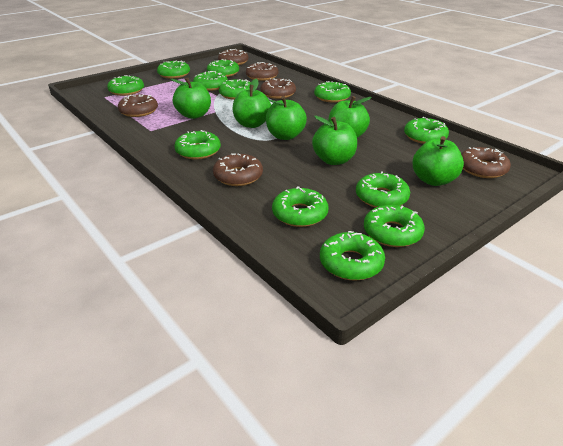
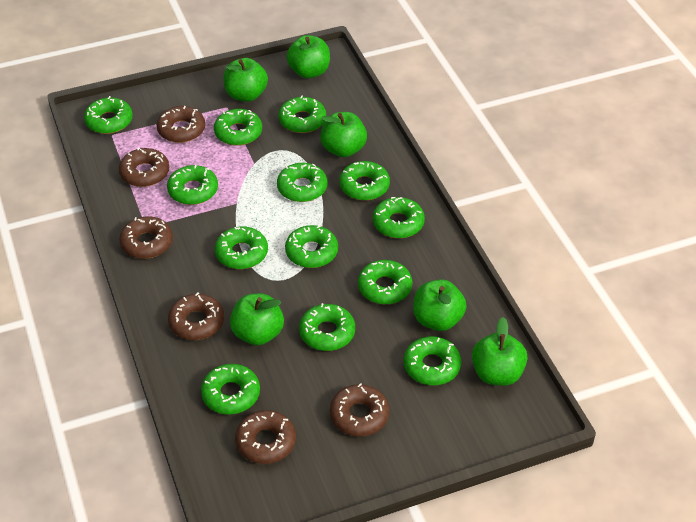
green donut: [107,75,144,96] [157,61,190,79] [174,130,221,159] [193,71,228,91] [207,59,239,77] [219,79,251,100] [272,186,328,227] [314,81,351,103] [320,231,385,281] [356,172,410,208] [364,205,425,247] [404,117,449,144] = 12 -> [84,96,133,134] [167,165,218,205] [201,364,260,415] [214,109,262,146] [215,226,268,269] [277,163,327,202] [278,95,326,133] [285,225,338,268] [299,303,355,351] [339,161,390,200] [358,260,412,304] [373,197,425,238] [404,336,461,385] = 13

